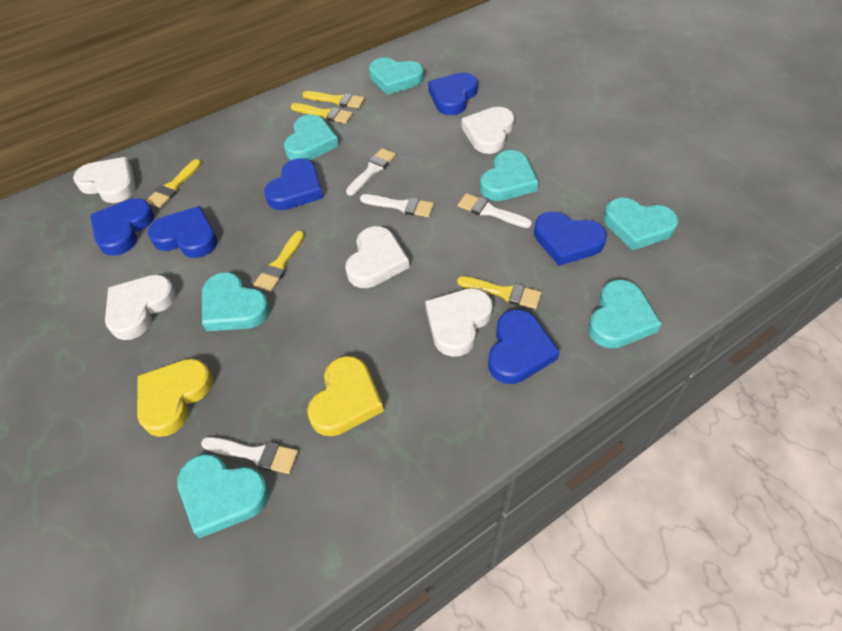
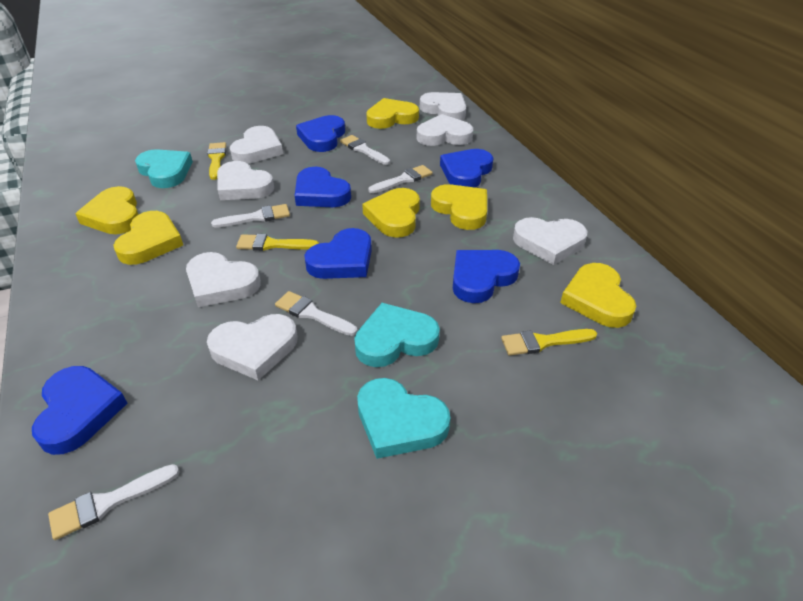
turquoise heart: [177,454,269,538] [202,272,270,331] [284,114,339,160] [369,58,424,95] [480,150,539,201] [588,280,662,349] [604,198,678,250] = 7 -> [135,149,193,188] [354,303,440,367] [357,378,451,459] = 3
white brush: [201,437,298,474] [346,148,396,196] [360,194,434,217] [458,193,532,228] = 4 -> [48,464,180,540] [211,204,290,228] [275,291,357,336] [340,135,390,165] [368,165,433,193] = 5
white heart: [73,157,135,203] [105,275,176,340] [345,226,409,288] [425,288,493,357] [461,107,514,154] = 5 -> [186,252,261,307] [207,314,298,380] [217,161,274,200] [230,126,283,164] [417,114,473,146] [420,92,466,120] [513,217,587,265] = 7
yellow brush: [146,159,201,208] [253,231,304,292] [291,103,353,124] [302,91,365,108] [457,276,542,309] = 5 -> [207,142,226,180] [236,234,319,251] [501,329,597,356] = 3
yellow heart: [137,359,213,437] [307,356,384,436] = 2 -> [75,186,139,234] [113,211,183,265] [362,188,420,237] [366,98,419,129] [431,184,487,230] [560,263,636,328] = 6

